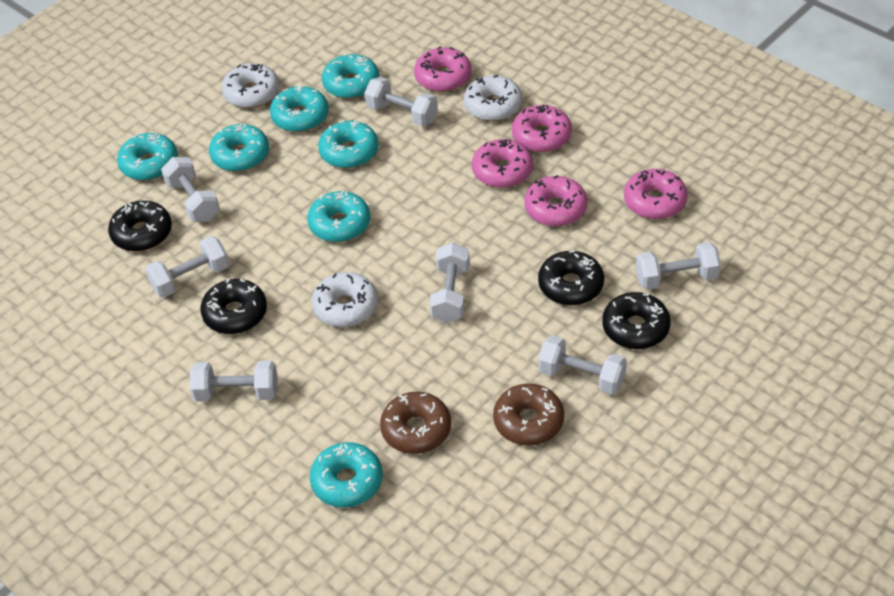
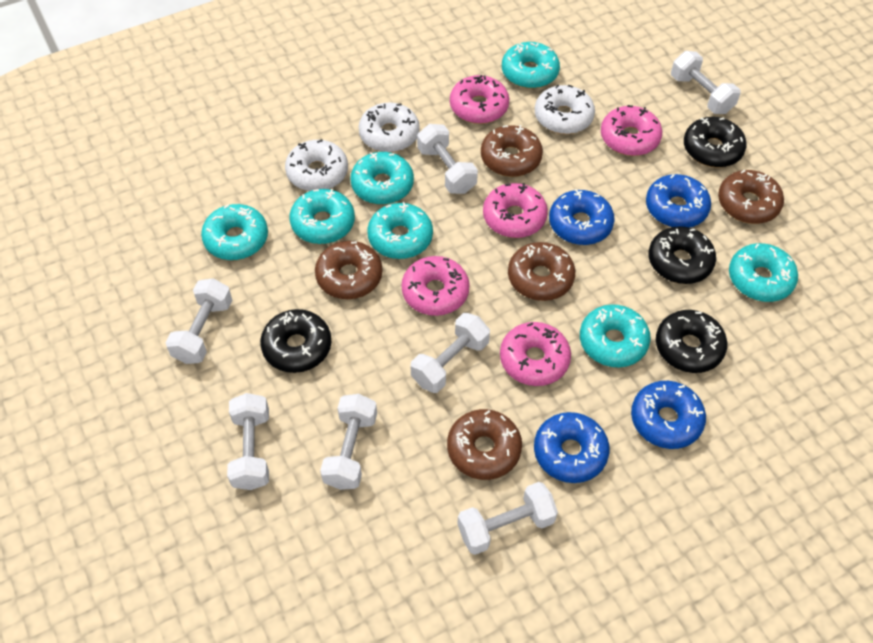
blue donut: none = 0 -> [534,412,609,483] [549,189,615,245] [631,381,706,449] [646,174,711,228] = 4
brown donut: [380,392,451,454] [493,383,564,446] = 2 -> [315,241,382,299] [447,409,522,480] [481,125,543,177] [508,242,575,301] [718,170,784,224] = 5

